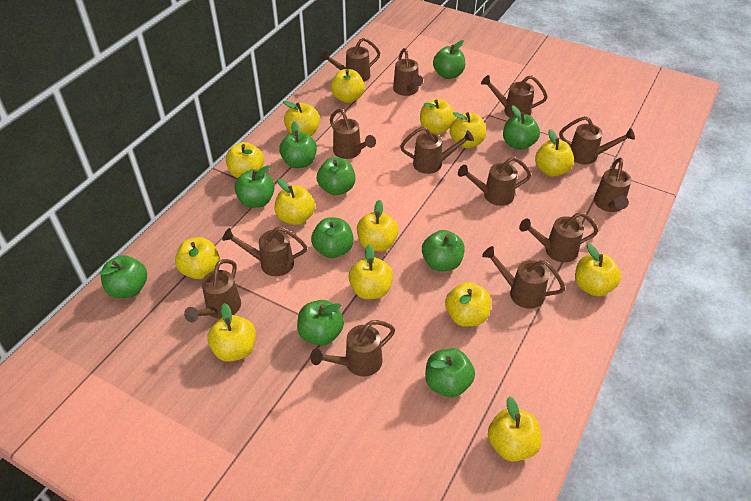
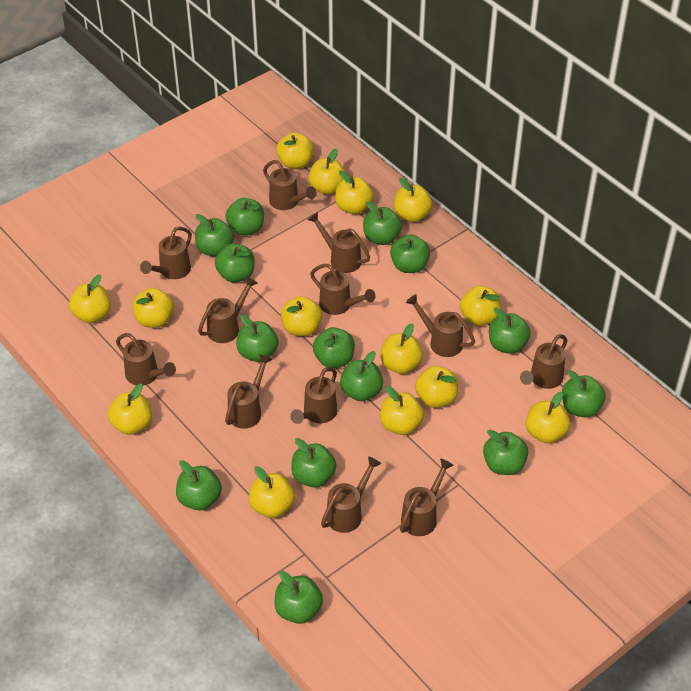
brown watering can: [184,259,241,322] [222,226,307,276] [311,320,395,376] [321,38,380,82] [330,109,376,159] [393,48,423,96] [400,127,474,174] [458,157,531,206] [481,75,548,118] [482,246,565,309] [519,212,598,262] [559,116,635,165] [594,158,632,212] = 13 -> [116,333,176,386] [140,226,192,279] [198,276,258,343] [225,354,272,429] [263,160,317,210] [290,367,337,424] [308,212,370,273] [310,264,375,315] [321,456,381,533] [400,458,454,536] [406,294,475,357] [520,334,567,389] = 12
green apple: [100,255,147,298] [235,165,275,208] [279,121,317,168] [297,300,344,346] [311,217,354,258] [317,158,355,196] [422,230,465,271] [425,349,475,397] [433,40,465,79] [503,105,540,150] = 10 -> [176,460,222,511] [195,214,234,256] [215,244,255,283] [225,198,264,236] [236,315,278,362] [274,571,323,624] [291,438,336,488] [313,327,355,368] [340,351,383,401] [363,201,402,245] [390,235,430,273] [483,430,528,475] [489,308,531,354] [562,370,606,417] = 14

